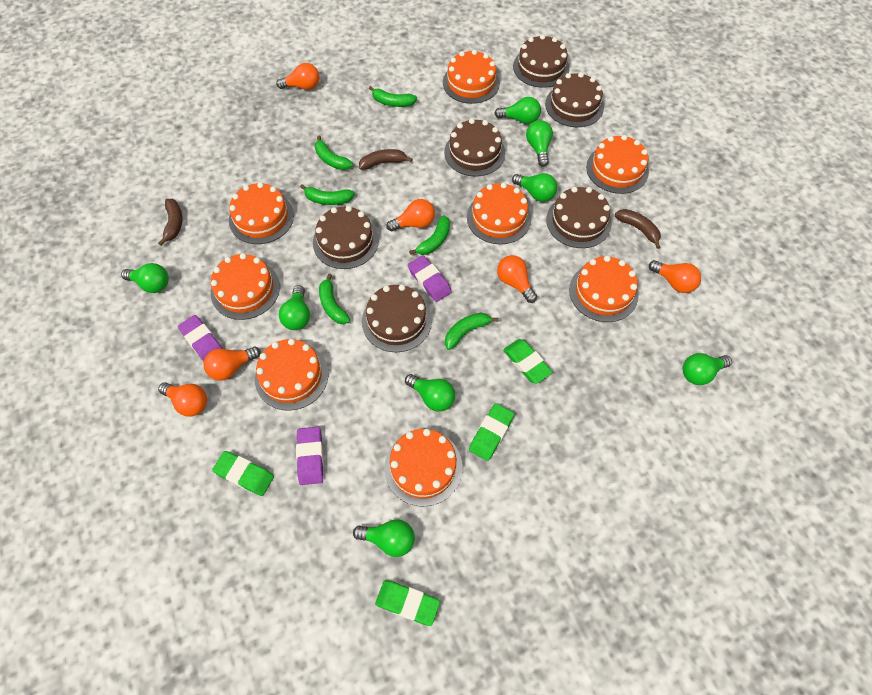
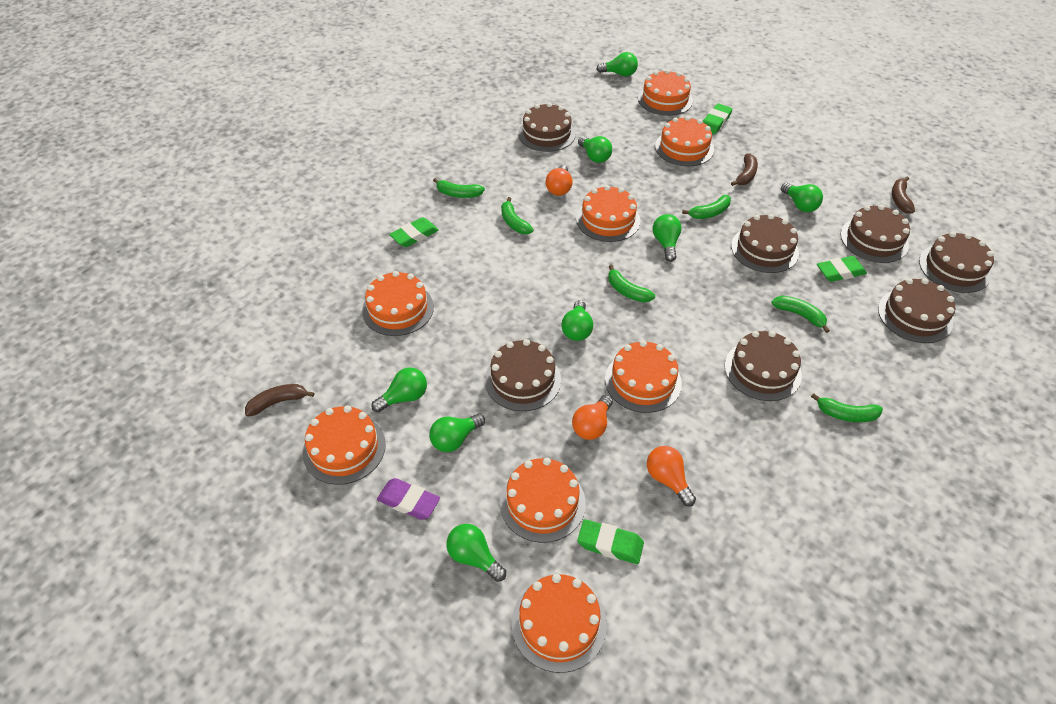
brown cake: [313,206,379,269] [362,284,432,352] [444,119,505,177] [513,34,570,88] [545,72,604,127] [546,187,612,248] = 6 -> [485,339,561,411] [518,103,576,152] [725,331,802,401] [731,214,799,273] [841,205,910,263] [878,278,955,343] [919,232,994,293] = 7
orange light bulb: [158,382,207,417] [203,347,261,381] [276,63,319,90] [386,199,435,231] [497,255,537,303] [649,260,701,293] = 6 -> [545,165,573,196] [572,395,613,440] [647,446,696,506] = 3
purple eraser: [178,315,223,362] [296,427,324,485] [408,255,452,302] = 3 -> [377,478,440,520] = 1

